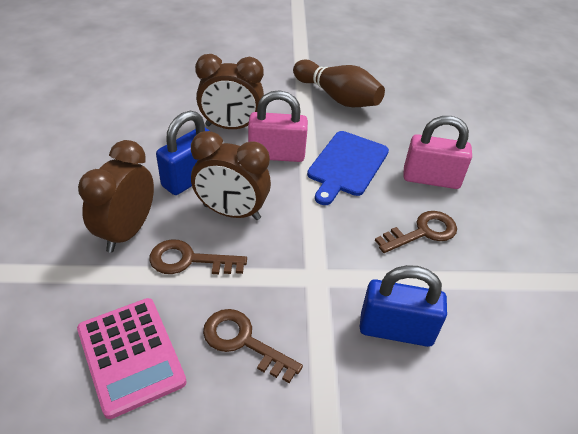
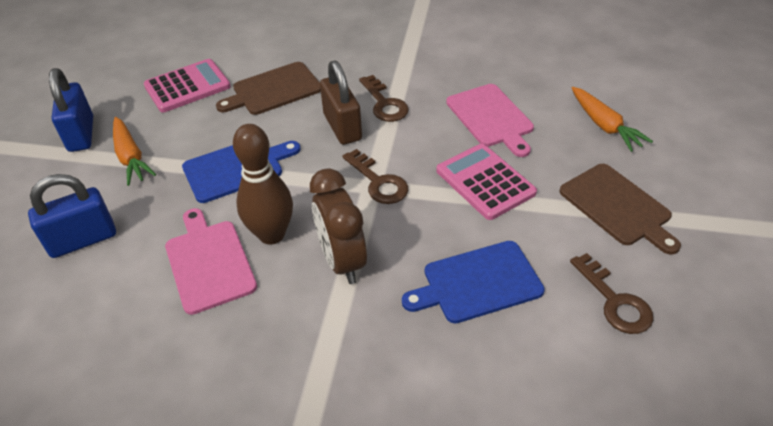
blue cutting board: [307,131,389,205] = 1 -> [182,141,301,203] [402,241,545,323] = 2
brown clock: [78,140,154,253] [191,131,271,220] [195,54,264,129] = 3 -> [310,168,367,284] = 1
brown cutting board: none = 0 -> [216,62,321,115] [559,164,681,254] = 2
brown padlock: none = 0 -> [320,61,362,145] = 1
orange carrot: none = 0 -> [113,117,156,186] [572,87,653,152] = 2
pink calculator: [77,298,186,419] = 1 -> [144,59,231,112] [437,144,537,220] = 2
pink cutting board: none = 0 -> [165,208,257,315] [446,84,534,157] = 2
pink padlock: [248,90,308,162] [403,116,472,189] = 2 -> none = 0

